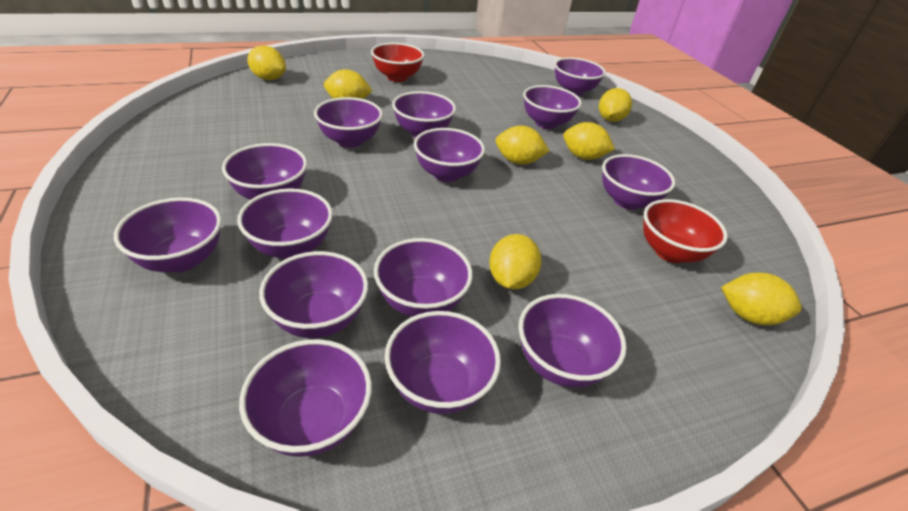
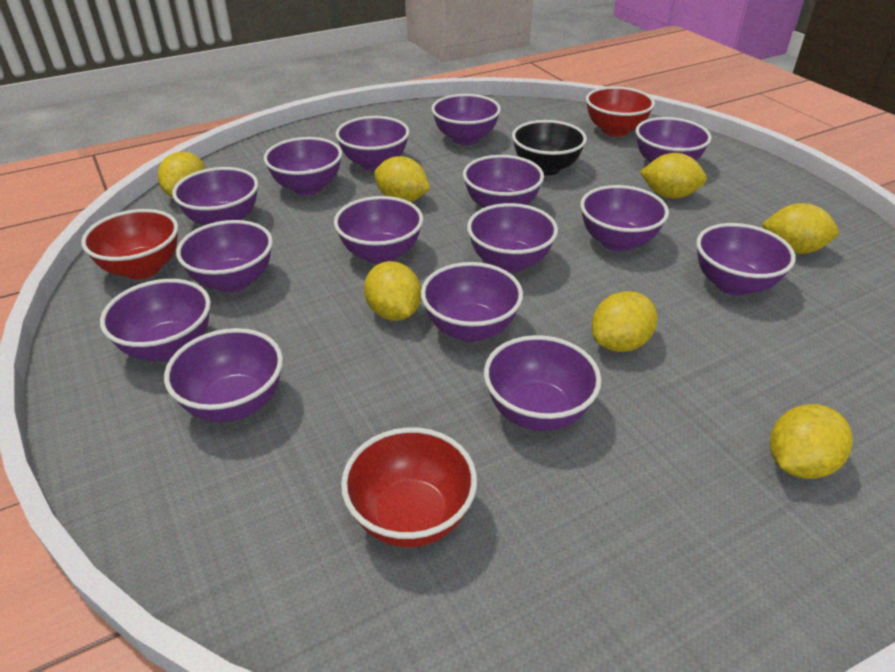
black bowl: none = 0 -> [512,120,587,176] = 1
purple bowl: [114,197,222,272] [222,143,307,200] [237,188,333,259] [239,339,372,457] [259,251,368,338] [314,97,383,148] [374,238,473,317] [385,311,501,414] [392,91,456,137] [414,128,485,182] [519,294,627,388] [523,85,582,129] [554,57,606,96] [602,154,675,210] = 14 -> [100,279,211,362] [164,328,283,422] [172,167,258,225] [176,220,273,292] [264,137,342,195] [334,196,423,264] [336,116,409,171] [421,262,523,342] [431,94,501,145] [463,155,544,208] [467,203,558,273] [484,335,602,431] [580,185,669,251] [635,117,711,162] [696,223,796,296] = 15
red bowl: [371,43,425,82] [643,199,728,263] = 2 -> [81,209,179,279] [341,427,477,547] [586,86,655,137] = 3

